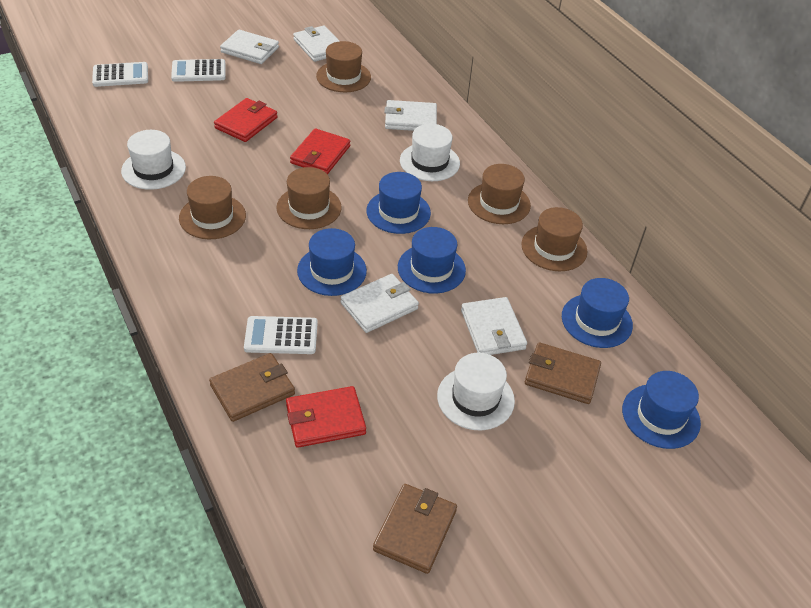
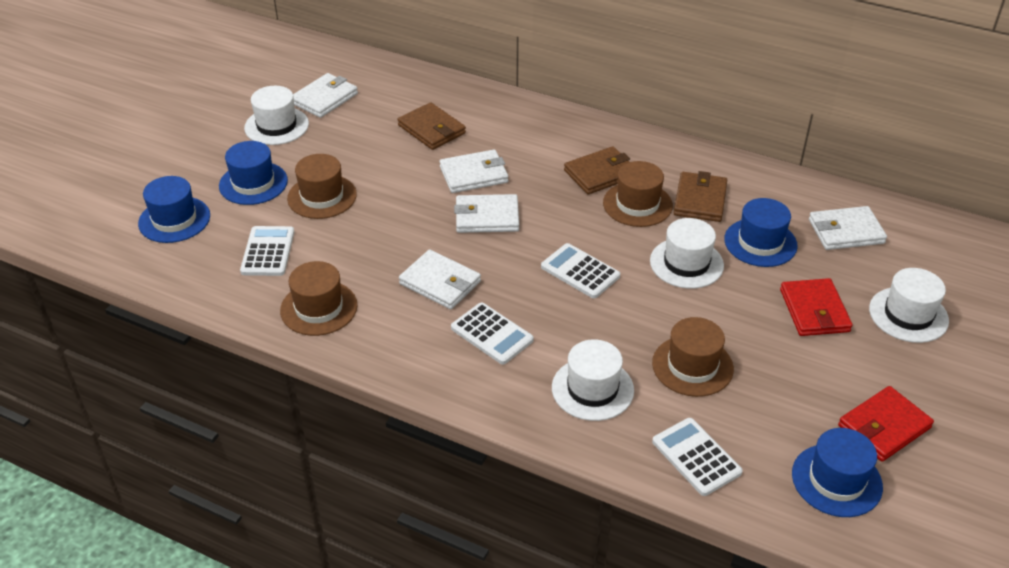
blue hat: [297,228,367,296] [366,172,431,234] [398,227,466,294] [562,278,633,348] [622,371,701,449] = 5 -> [138,176,210,243] [219,141,288,205] [724,198,798,267] [792,428,883,517] = 4
brown hat: [179,176,246,239] [276,167,342,229] [316,41,371,92] [468,164,531,224] [521,207,587,271] = 5 -> [280,261,358,336] [287,154,357,219] [603,161,673,227] [652,317,734,397] = 4
red wallet: [214,98,277,142] [286,386,366,448] [290,128,350,174] = 3 -> [780,278,853,336] [838,386,934,462] = 2
white calculator: [92,62,148,87] [171,59,226,82] [244,316,318,354] = 3 -> [240,226,294,276] [451,303,534,364] [541,243,620,298] [652,418,743,496] = 4
white hat: [121,130,186,190] [400,124,460,181] [437,353,515,430] = 3 -> [244,86,309,145] [552,339,634,421] [650,218,724,289] [869,268,949,343] = 4

